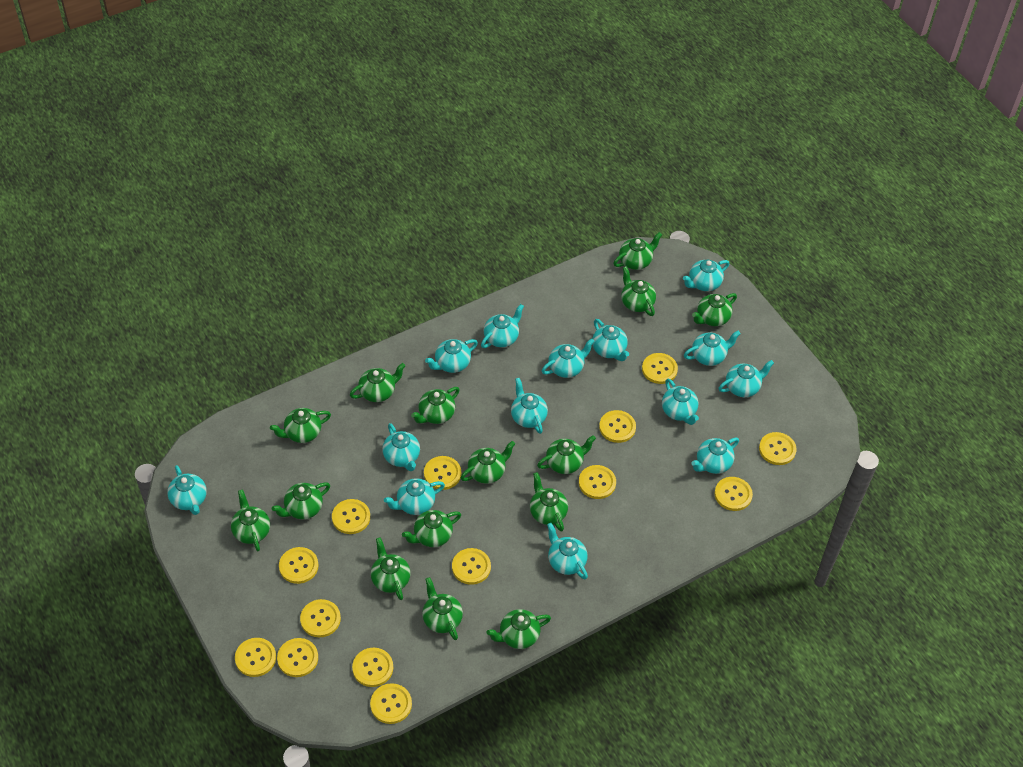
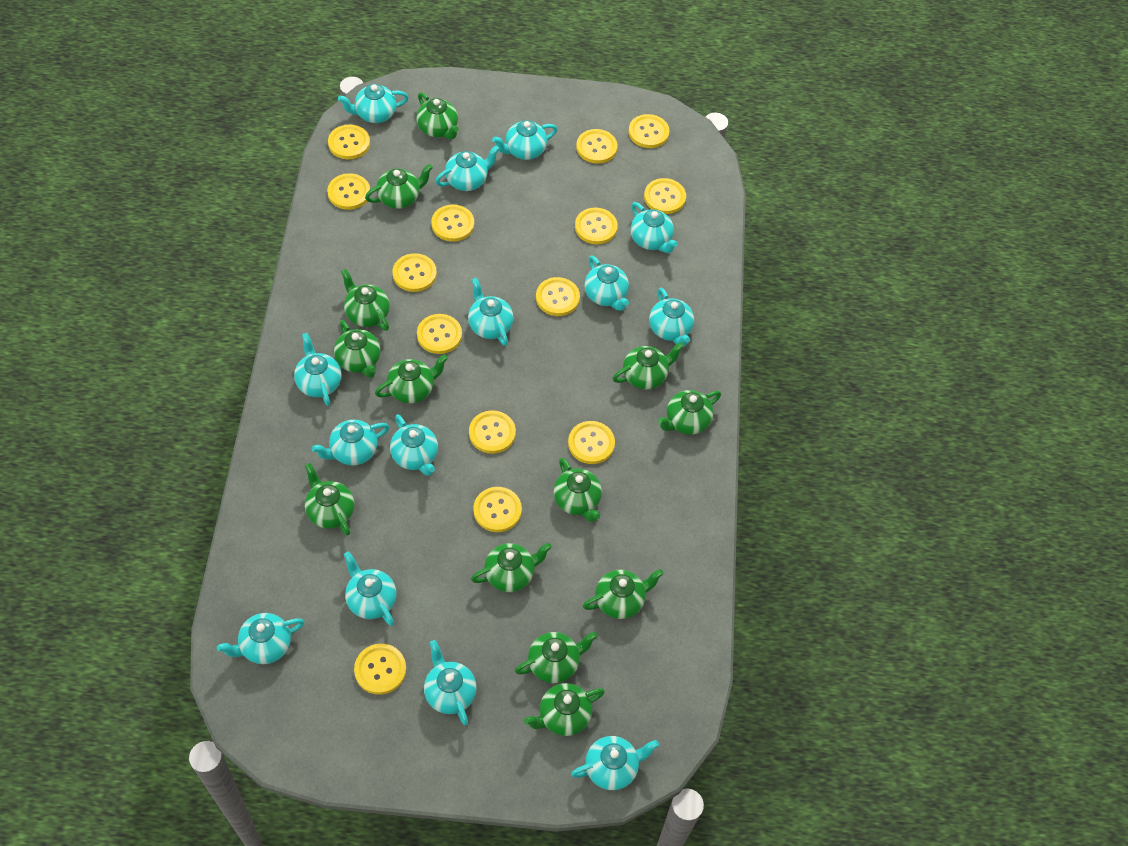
green teapot: [231,490,270,551] [270,408,331,443] [272,482,330,519] [350,363,405,402] [371,537,411,600] [402,510,461,547] [411,387,460,424] [422,577,463,640] [461,441,515,484] [487,609,551,649] [530,472,568,532] [537,435,596,474] [613,232,662,270] [621,266,656,316] [692,293,737,326] = 15 -> [305,463,354,536] [334,320,381,378] [341,269,390,331] [365,164,433,209] [375,354,448,403] [416,92,459,140] [471,543,552,592] [515,632,597,683] [524,683,605,736] [553,458,602,522] [583,569,664,619] [612,342,684,389] [657,390,721,435] = 13

